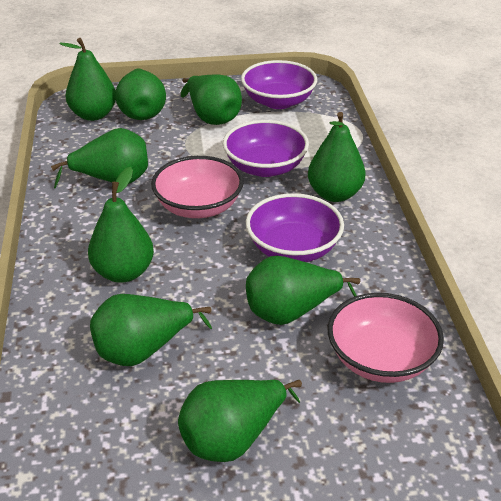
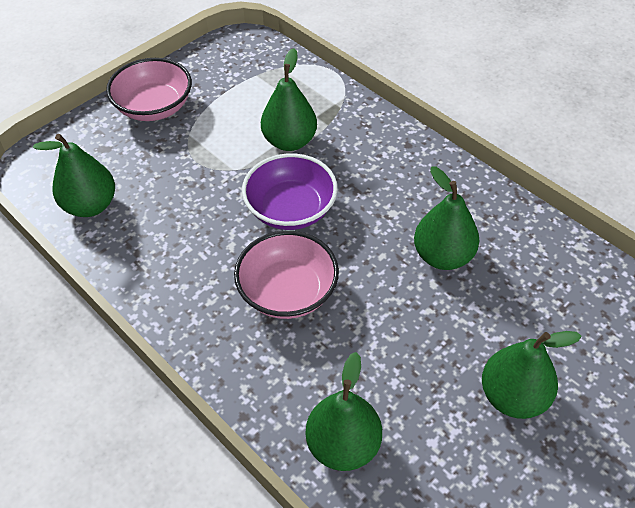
green pear: [51,128,148,189] [60,38,116,121] [88,167,154,283] [90,294,212,366] [116,69,166,120] [178,380,302,462] [181,74,242,125] [246,256,360,325] [308,112,366,202] = 9 -> [33,134,115,217] [261,48,317,151] [306,352,382,471] [414,166,479,270] [482,331,582,419] = 5
purple bowl: [223,120,309,177] [241,60,317,109] [246,193,344,262] = 3 -> [242,153,338,230] = 1

